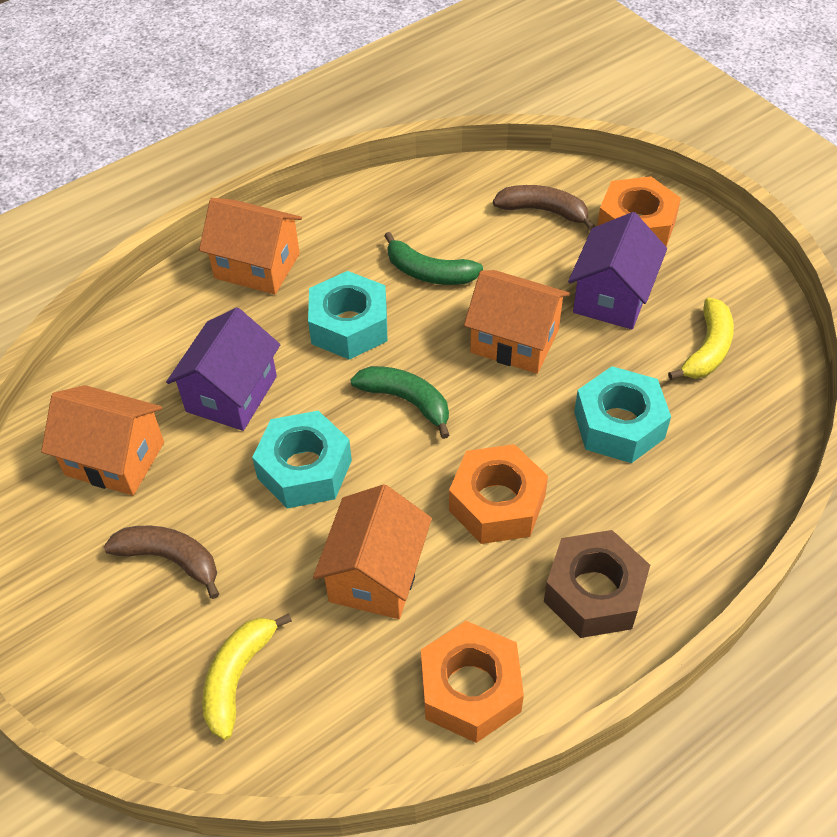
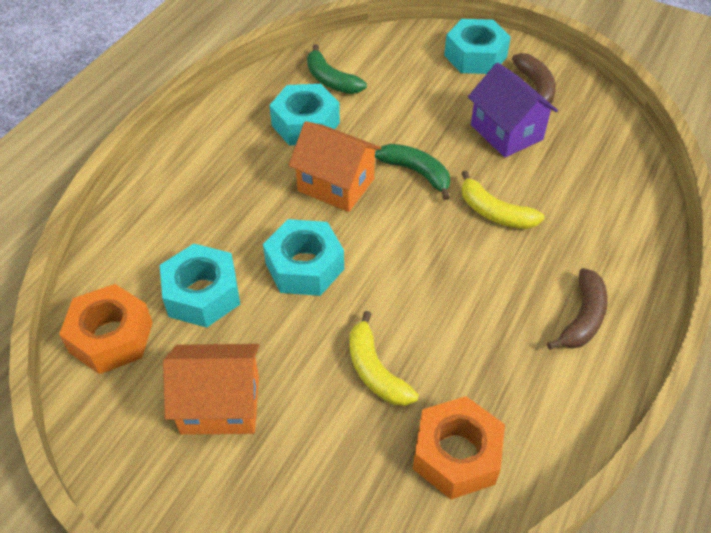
brown nut: [544,530,650,638] = 1 -> none = 0
orange house: [41,385,164,496] [199,198,302,294] [313,484,432,619] [464,270,570,374] = 4 -> [163,344,260,435] [288,121,381,212] = 2
orange nut: [421,621,524,743] [449,444,548,544] [597,176,681,247] = 3 -> [59,284,153,374] [413,396,505,500] = 2
purple house: [166,307,281,431] [568,212,667,329] = 2 -> [468,62,558,157] = 1
turquoise nut: [252,411,352,508] [308,271,387,360] [574,366,671,463] = 3 -> [160,244,240,328] [263,219,344,296] [270,84,340,146] [444,19,511,74] = 4

